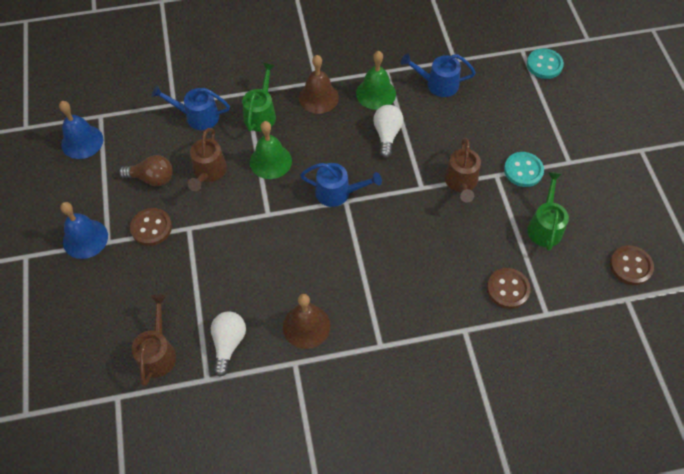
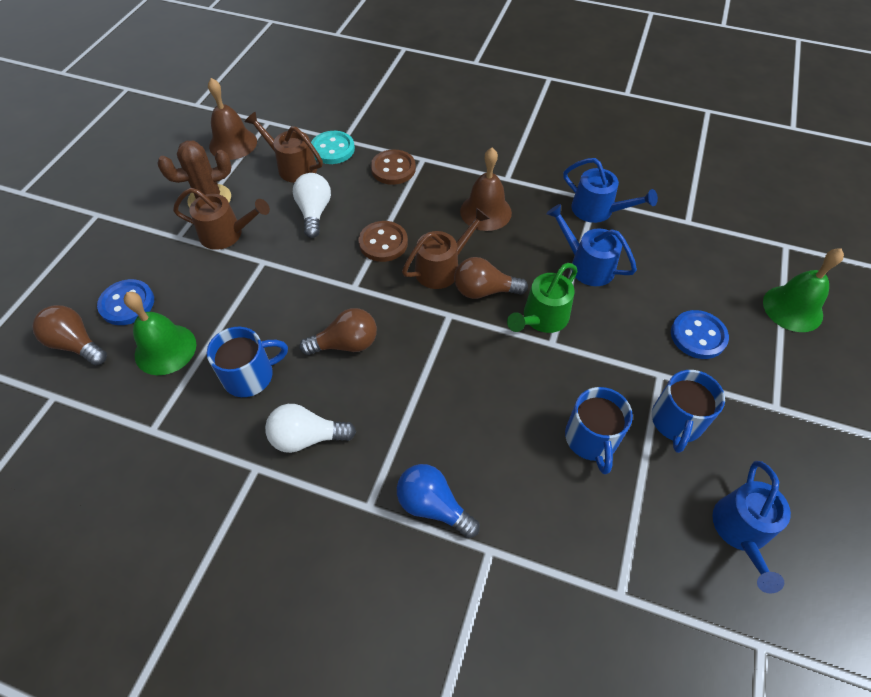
blue bell: [59,101,104,159] [60,202,108,259] = 2 -> none = 0
blue button: none = 0 -> [97,279,154,325] [671,310,729,359] = 2
blue light bulb: none = 0 -> [397,464,480,538] = 1
blue mug: none = 0 -> [207,327,288,397] [565,387,633,474] [652,370,725,453] = 3
brown button: [130,208,172,246] [487,268,531,309] [610,245,654,285] = 3 -> [359,221,408,262] [371,149,416,185] = 2
brown cactus: none = 0 -> [158,141,231,208] = 1
brown light bulb: [119,155,173,186] = 1 -> [32,305,107,366] [299,308,377,355] [454,257,528,299] = 3
green watering can: [242,63,276,132] [527,172,569,251] = 2 -> [507,263,578,333] = 1
turquoise button: [504,152,544,187] [527,48,564,79] = 2 -> [311,131,355,164] = 1

